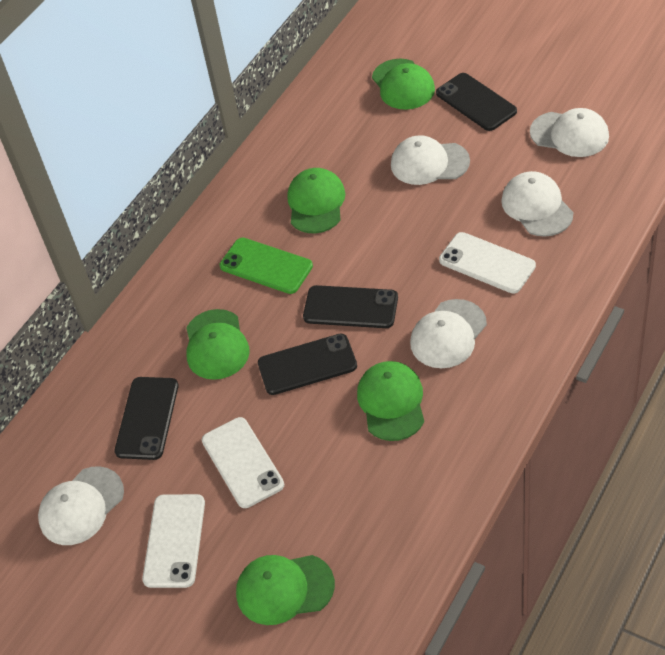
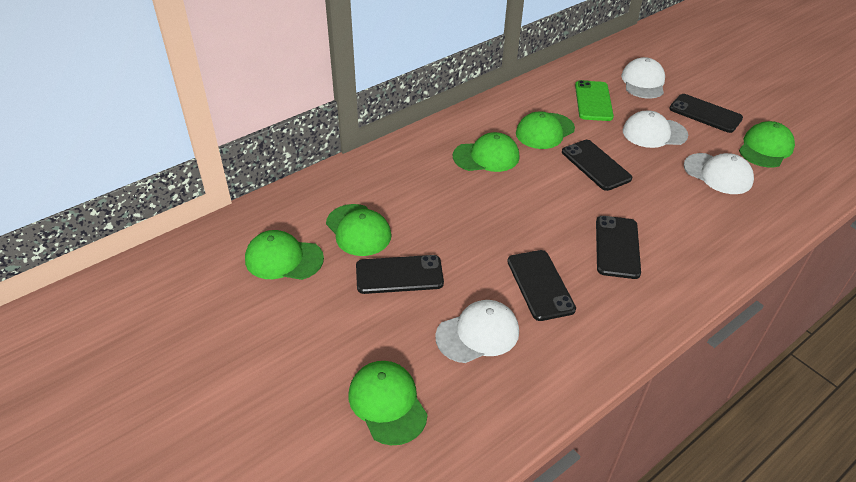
black phone: [114,377,178,460] [258,334,357,395] [303,285,398,328] [436,73,517,131] = 4 -> [356,255,444,294] [507,250,576,321] [562,140,632,191] [596,216,641,279] [669,94,743,133] = 5
green cap: [186,309,249,380] [236,555,335,625] [287,168,345,233] [357,361,424,441] [372,59,435,110] = 5 -> [245,230,324,280] [326,204,392,256] [349,361,428,445] [453,132,519,172] [516,111,575,149] [739,121,795,168] = 6
white cap: [38,466,124,545] [391,135,470,185] [410,299,487,368] [501,171,573,237] [530,108,609,157] = 5 -> [435,300,519,363] [621,57,665,99] [623,110,688,148] [684,153,754,194] = 4
white phone: [142,494,205,588] [202,417,284,508] [439,232,536,294] = 3 -> none = 0

